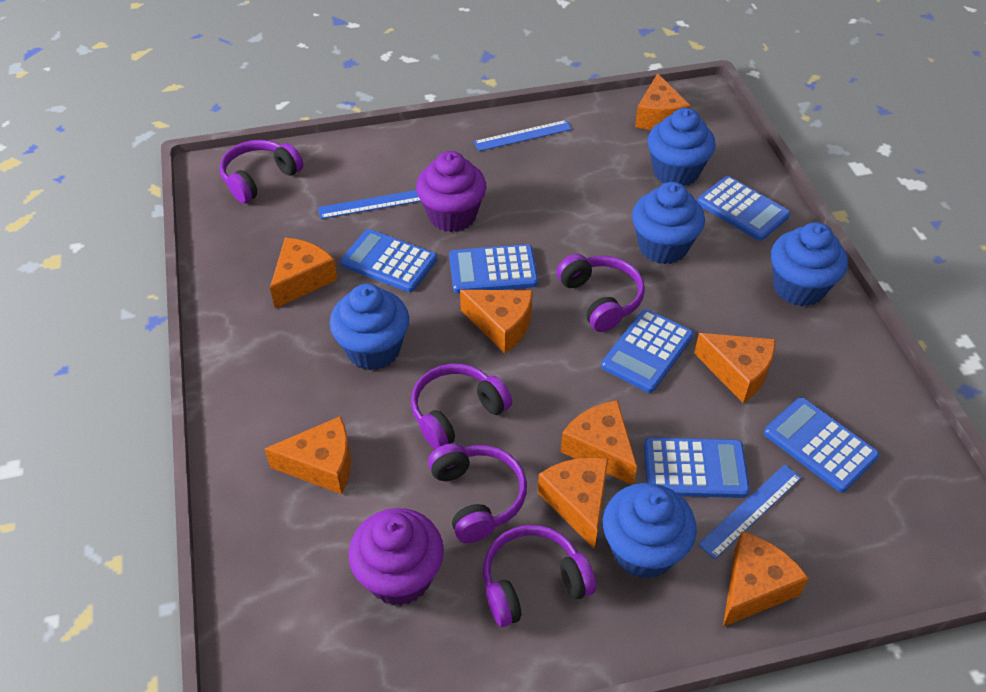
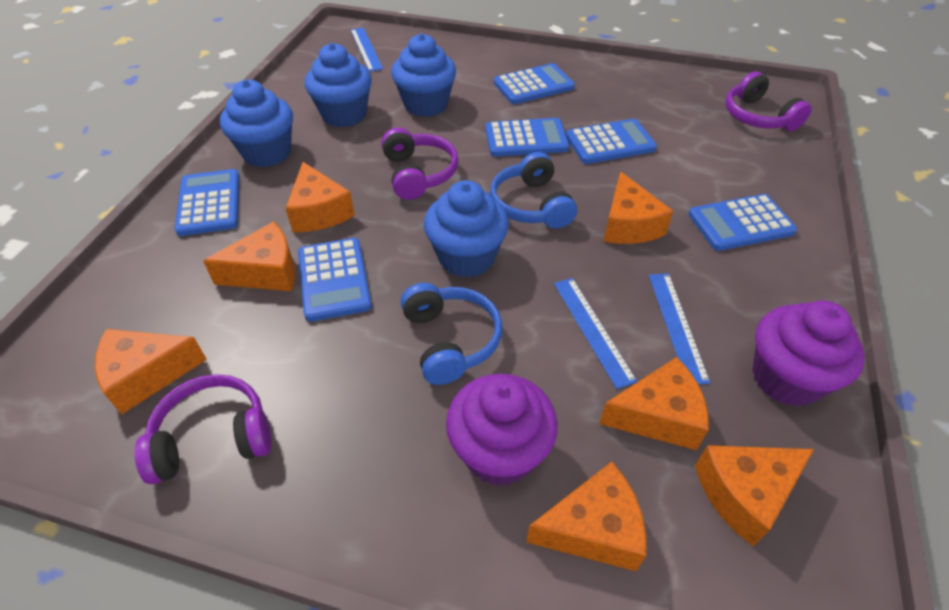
blue cupcake: [330,284,409,370] [603,483,697,579] [632,182,705,264] [648,108,716,186] [771,222,848,306] = 5 -> [220,79,293,167] [305,43,372,127] [391,33,456,117] [424,180,509,278] = 4
blue headphones: none = 0 -> [401,283,502,385] [490,152,577,229] = 2
orange cheese: [264,416,351,494] [270,238,338,308] [460,290,533,353] [538,457,608,549] [561,400,637,485] [635,73,691,130] [694,333,775,403] [723,531,809,627] = 8 -> [95,329,207,414] [203,221,295,291] [285,162,355,232] [526,462,646,571] [599,357,709,450] [603,171,673,244] [695,445,814,546] = 7
purple headphones: [220,140,303,203] [411,364,512,449] [428,443,527,543] [483,525,596,627] [557,254,645,332] = 5 -> [135,374,271,484] [381,128,459,200] [725,71,812,131] = 3

